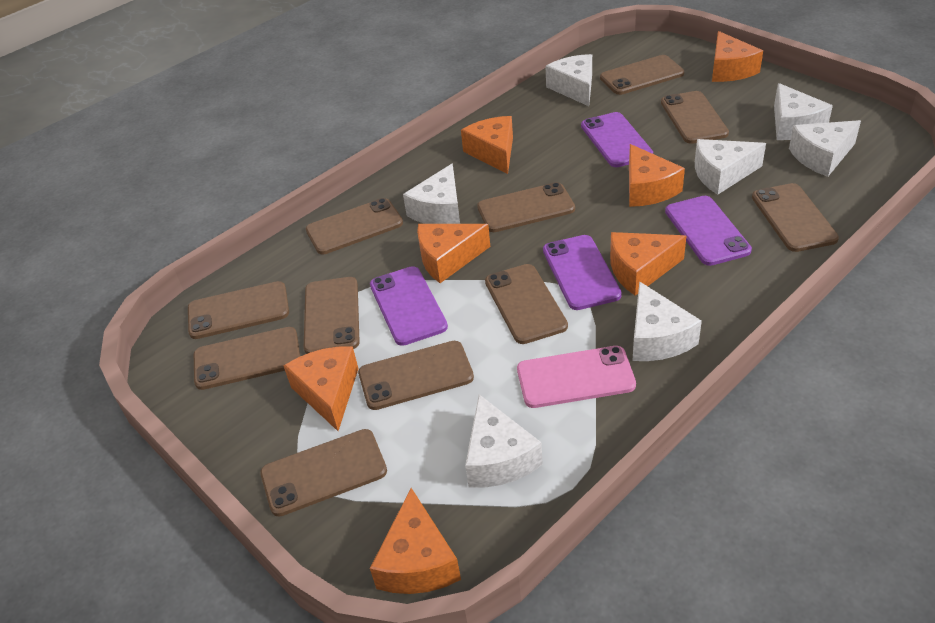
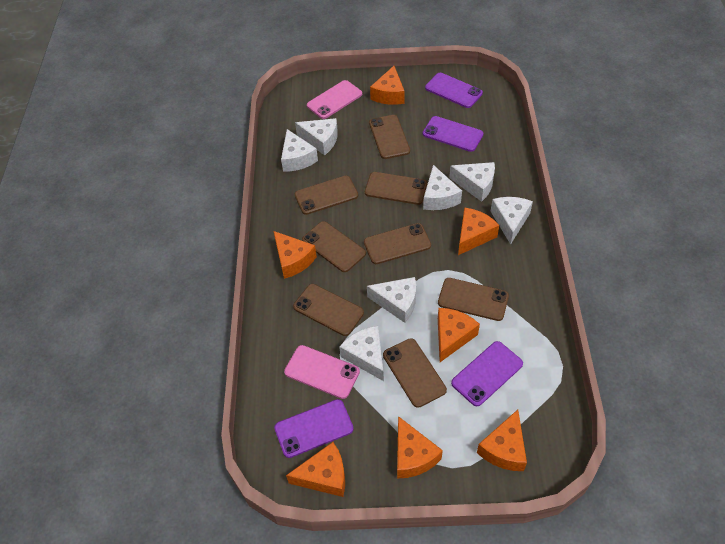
brown phone: [188,281,289,339] [194,327,300,390] [260,429,387,517] [304,277,360,354] [306,198,403,254] [358,341,474,410] [477,182,575,232] [485,264,568,344] [600,55,684,95] [661,91,729,144] [752,183,839,252] = 11 -> [293,284,364,336] [295,176,358,215] [302,221,366,272] [364,223,431,264] [365,172,427,205] [369,115,410,159] [383,338,447,408] [438,278,509,321] = 8
pink phone: [517,346,636,408] = 1 -> [284,345,360,399] [307,80,362,119] = 2

